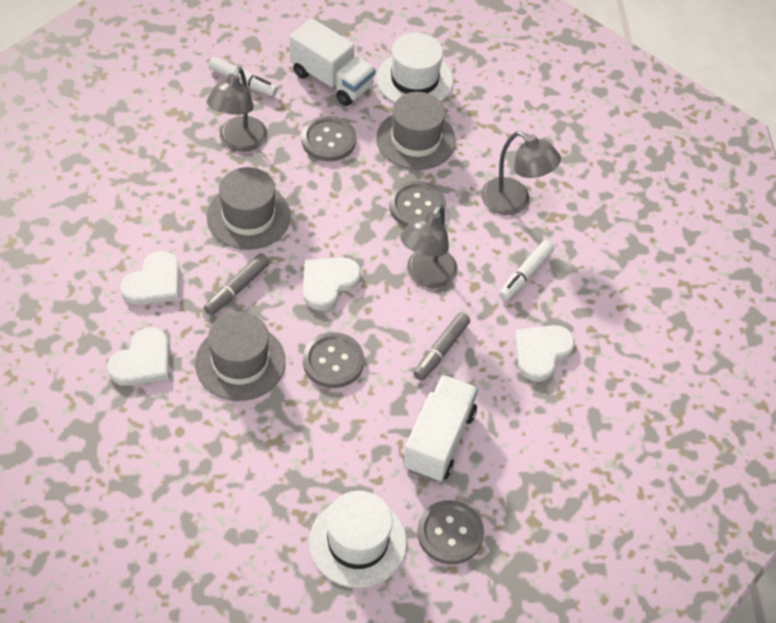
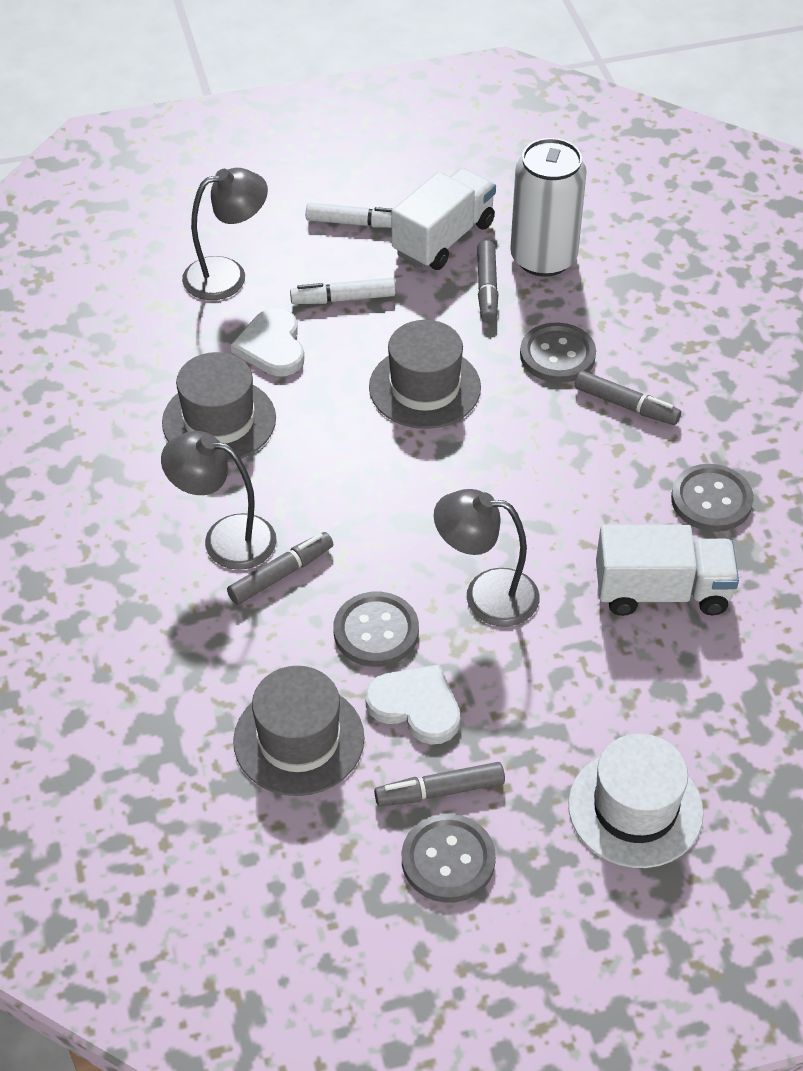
grey marker: [204,253,270,315] [414,312,470,380] = 2 -> [227,532,333,605] [374,762,505,807] [477,240,498,323] [575,371,681,425] = 4
white can: none = 0 -> [510,138,587,277] = 1
white hat: [309,491,407,588] [377,33,453,103] = 2 -> [568,734,704,868] = 1
white heart: [107,327,169,386] [120,251,180,305] [303,258,361,310] [515,325,575,382] = 4 -> [231,308,304,376] [365,664,460,744] = 2

